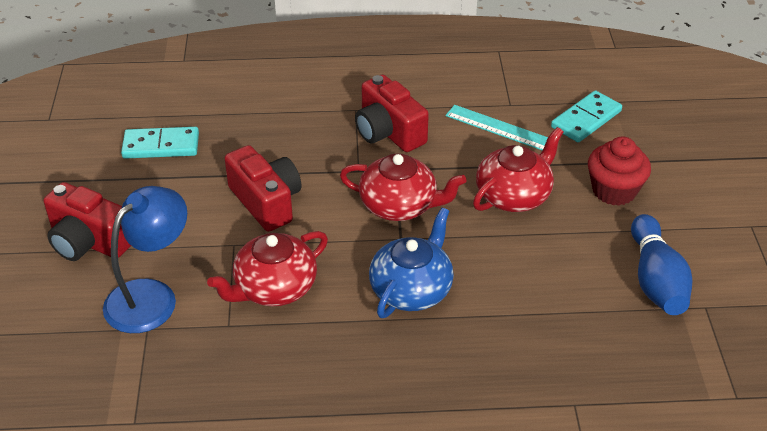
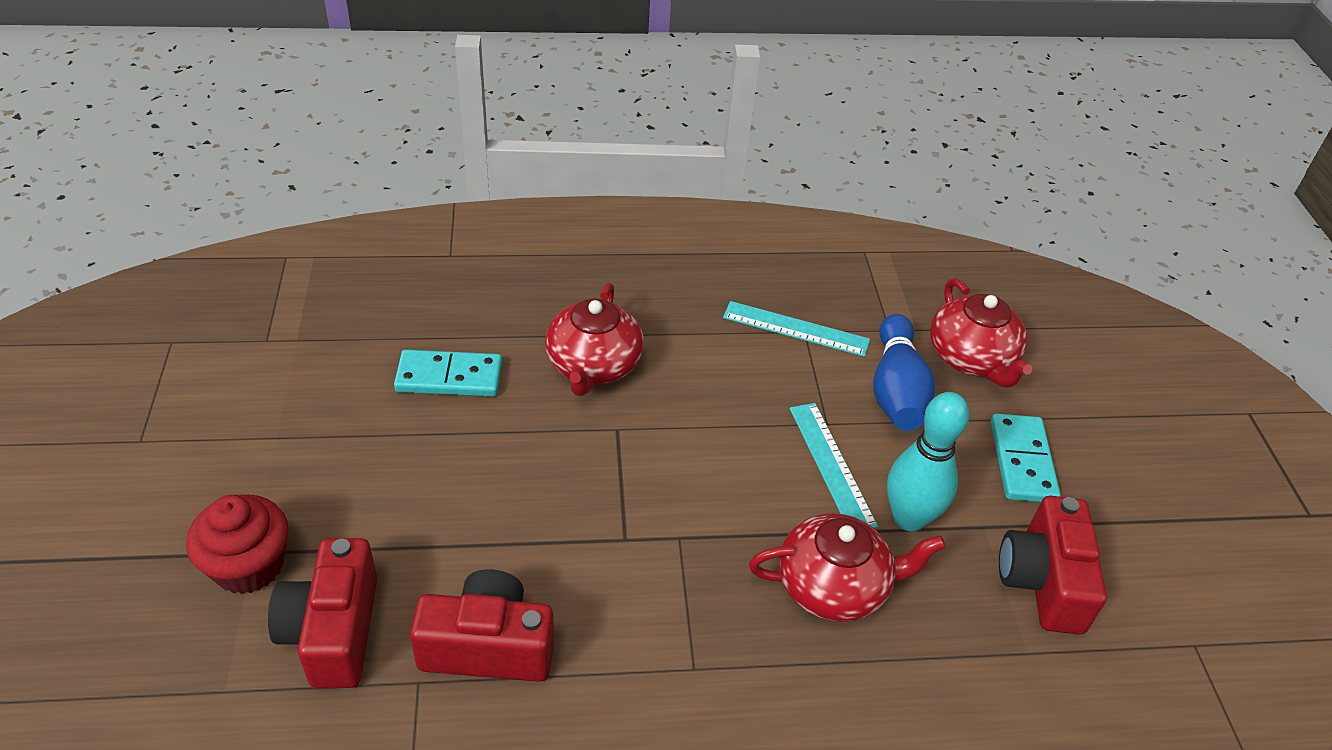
blue lamp: [103,186,187,333] = 1 -> none = 0
blue teapot: [369,208,454,318] = 1 -> none = 0
turquoise bowling pin: none = 0 -> [887,392,969,532] = 1
turquoise ruler: [445,105,548,150] = 1 -> [723,301,870,357] [790,403,878,528] = 2

